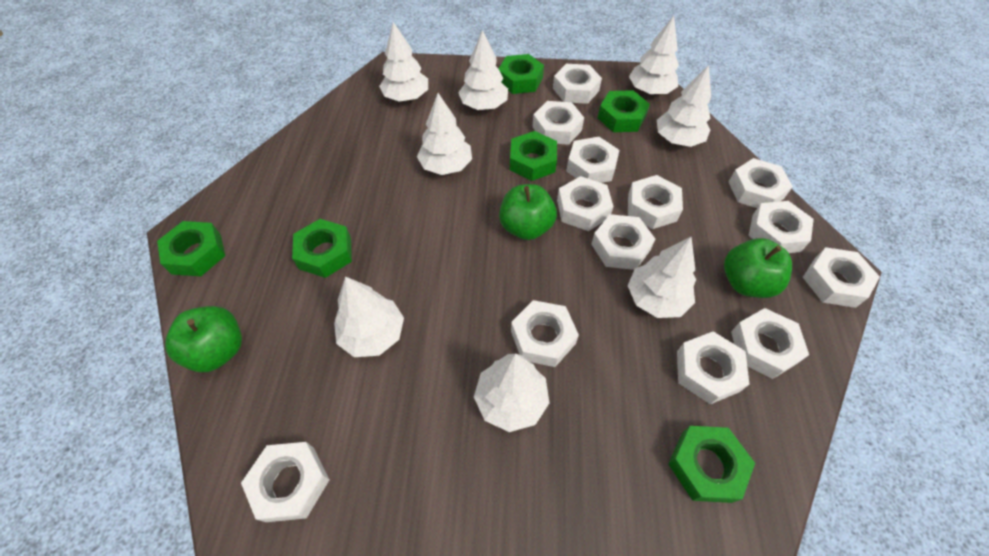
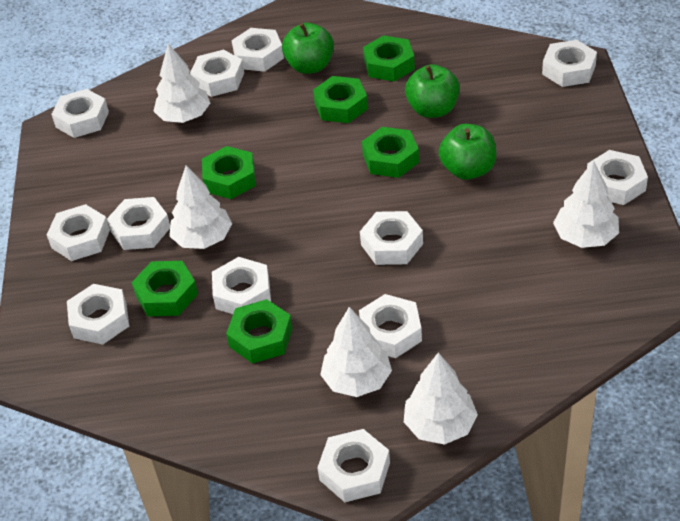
white nut: [241,442,330,522] [511,300,579,367] [532,101,584,145] [553,64,602,104] [557,176,614,231] [566,137,619,183] [591,214,655,270] [628,175,683,229] [677,331,749,404] [729,158,793,208] [731,308,809,379] [748,201,814,253] [803,247,880,308] = 13 -> [47,204,110,261] [51,89,109,138] [67,284,129,345] [107,197,170,250] [190,50,244,97] [212,257,271,314] [232,28,284,72] [317,429,390,502] [359,294,422,358] [360,211,423,265] [542,40,597,87] [587,150,648,205] = 12
white tree: [334,276,404,357] [379,22,428,102] [417,93,472,175] [458,30,508,110] [474,354,549,432] [628,237,696,318] [629,16,679,94] [657,65,711,147] = 8 -> [154,43,210,123] [169,165,232,249] [320,307,392,397] [404,353,478,445] [553,160,619,248] = 5

